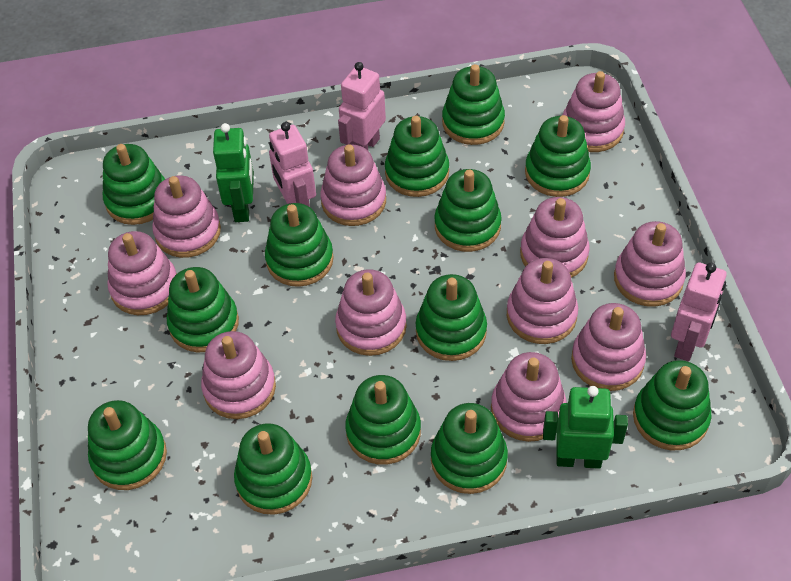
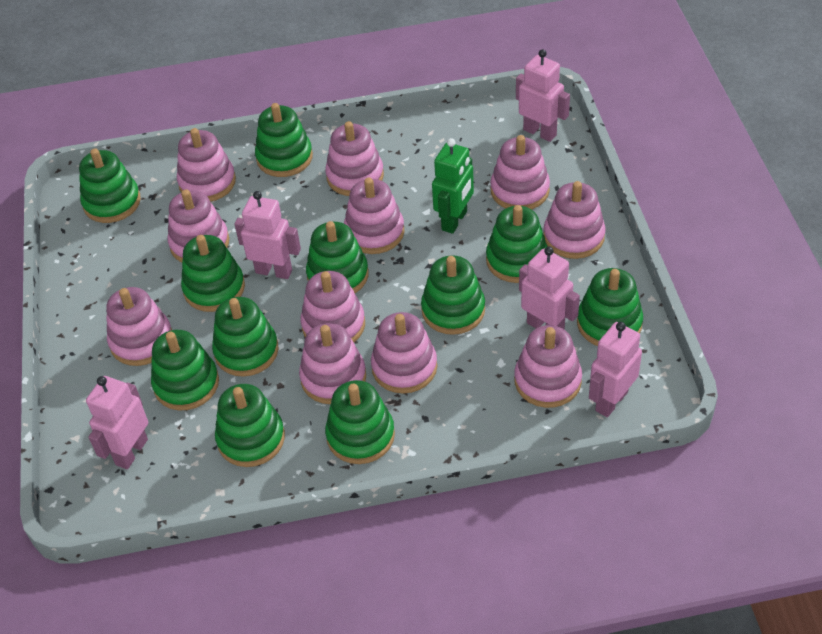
green robot: [213,123,254,222] [543,386,628,469] = 2 -> [432,138,474,234] = 1
green stacking toy: [88,400,167,490] [103,144,165,225] [167,267,239,353] [234,423,312,515] [265,203,334,287] [345,375,421,465] [385,116,449,197] [416,274,487,361] [431,403,508,494] [434,169,502,252] [442,64,505,145] [525,115,591,197] [633,360,711,450] = 13 -> [79,148,141,223] [151,330,219,410] [181,235,245,312] [212,297,279,377] [215,384,285,467] [255,103,313,177] [306,221,369,293] [325,380,395,464] [421,255,485,335] [486,205,548,283] [577,268,643,346] = 11
pink robot: [269,122,316,207] [338,62,386,150] [671,262,727,361] = 3 -> [86,376,148,469] [234,191,301,279] [516,49,570,142] [519,247,580,330] [589,322,642,417] = 5

